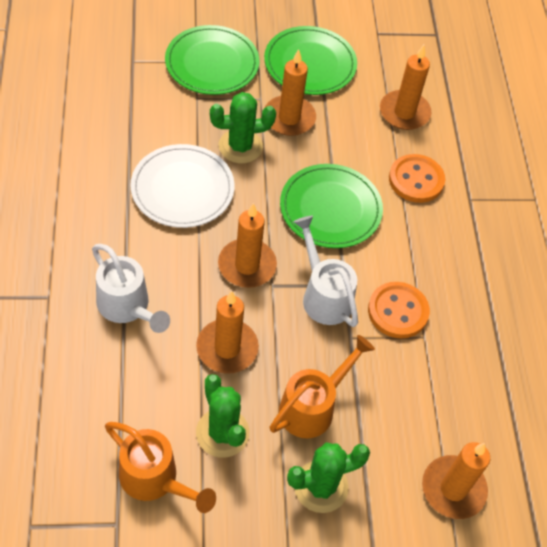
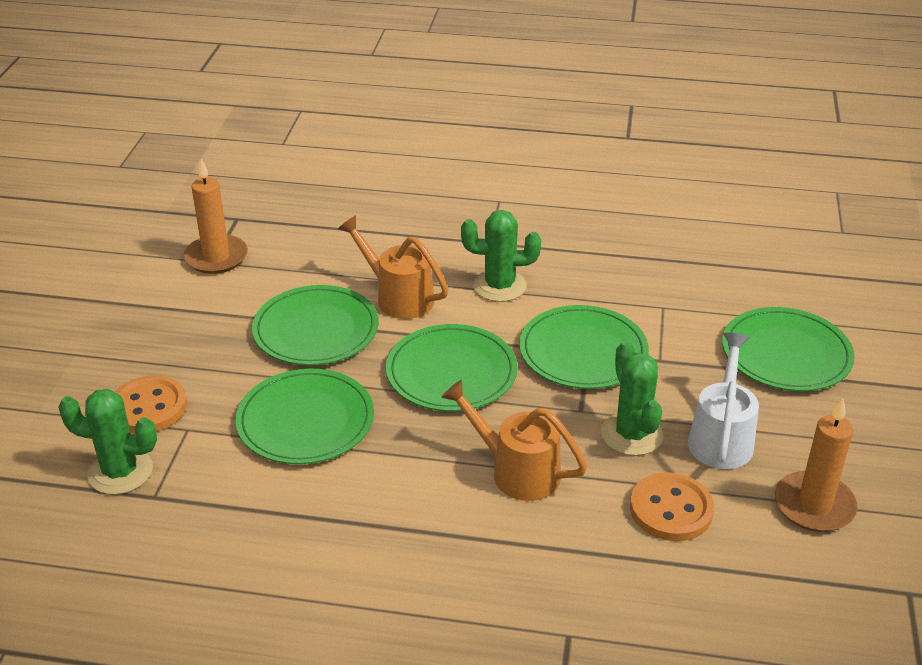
green plate: [165,25,259,95] [264,26,357,95] [280,164,383,248] = 3 -> [235,369,374,464] [252,285,379,365] [386,324,517,411] [519,305,649,389] [722,307,855,391] = 5
orange candle: [196,291,259,374] [218,203,277,288] [265,49,316,136] [380,45,431,130] [422,442,490,519] = 5 -> [184,159,248,274] [775,399,858,532] = 2
white plate: [130,144,234,228] = 1 -> none = 0
white watering can: [92,244,170,333] [293,216,358,327] = 2 -> [688,333,759,469] = 1

